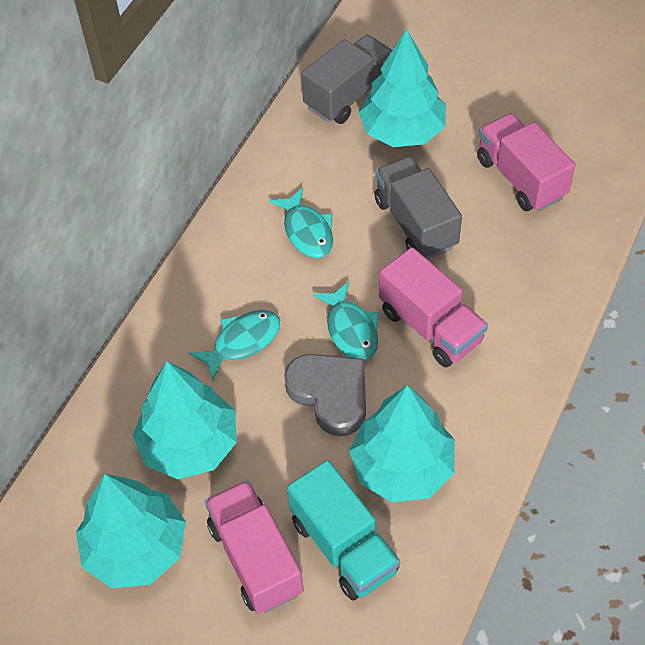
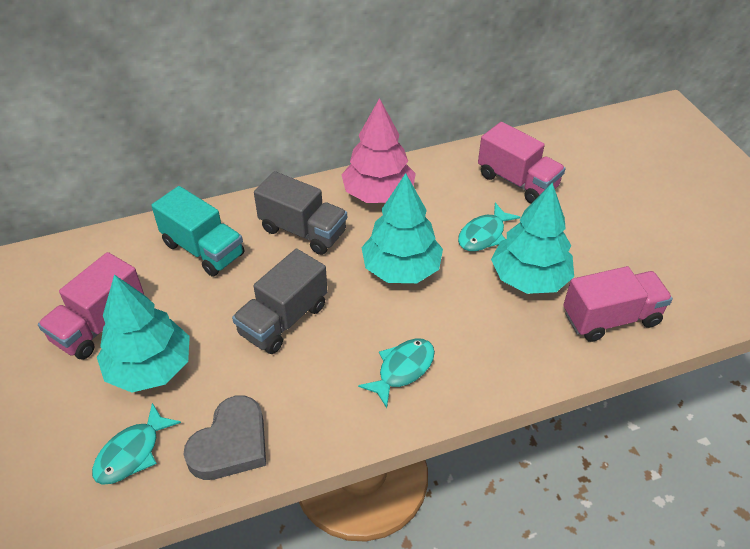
pink tree: none = 0 -> [342,98,416,203] = 1
turquoise tree: [76,474,186,588] [133,361,237,479] [349,385,455,502] [358,29,446,147] = 4 -> [97,274,190,392] [361,173,443,283] [491,183,574,294] = 3

